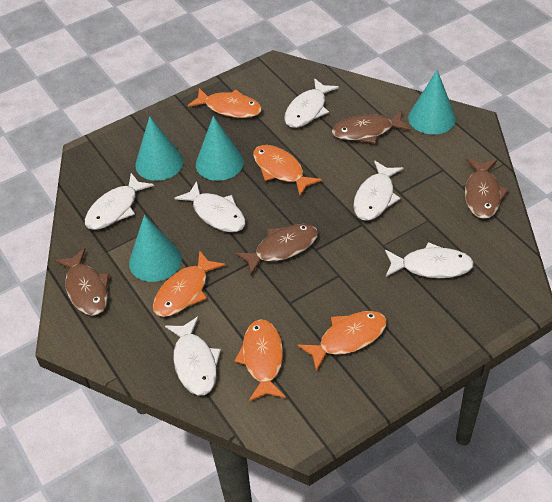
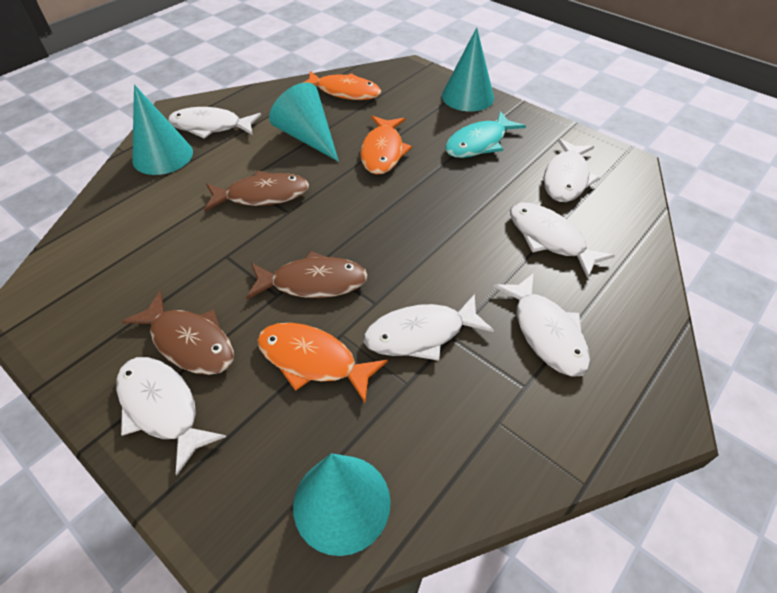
brown fish: [54,248,109,316] [235,224,318,275] [332,110,411,144] [465,158,509,219] = 4 -> [122,291,234,375] [204,170,309,211] [246,251,368,300] = 3
orange fish: [153,250,225,317] [187,88,262,118] [234,319,286,401] [253,145,322,196] [298,311,387,372] = 5 -> [257,323,388,403] [303,71,381,100] [360,116,412,175] = 3
turquoise fish: none = 0 -> [445,111,526,158] = 1

